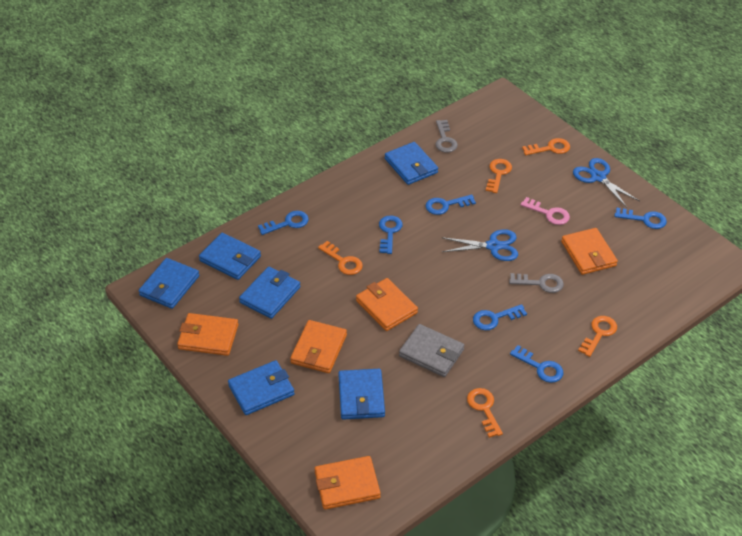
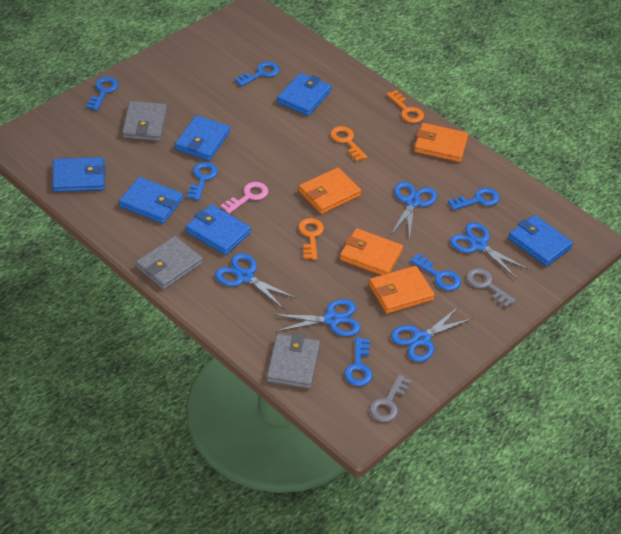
blue scissors: [441,229,518,261] [573,158,640,208] = 2 -> [215,253,297,309] [272,299,361,336] [391,181,437,240] [391,306,473,362] [450,222,529,279] = 5
grey wallet: [399,324,464,377] = 1 -> [122,101,167,141] [136,236,203,290] [266,333,320,389] = 3
orange key: [318,241,363,275] [467,388,503,438] [486,159,512,193] [522,138,570,155] [578,316,617,357] = 5 -> [298,218,324,260] [330,126,367,162] [386,90,424,123] = 3
orange wallet: [177,313,238,356] [290,320,347,373] [315,456,381,510] [356,278,418,331] [561,228,618,275] = 5 -> [298,168,361,214] [340,228,403,275] [369,266,435,314] [414,123,468,162] = 4

